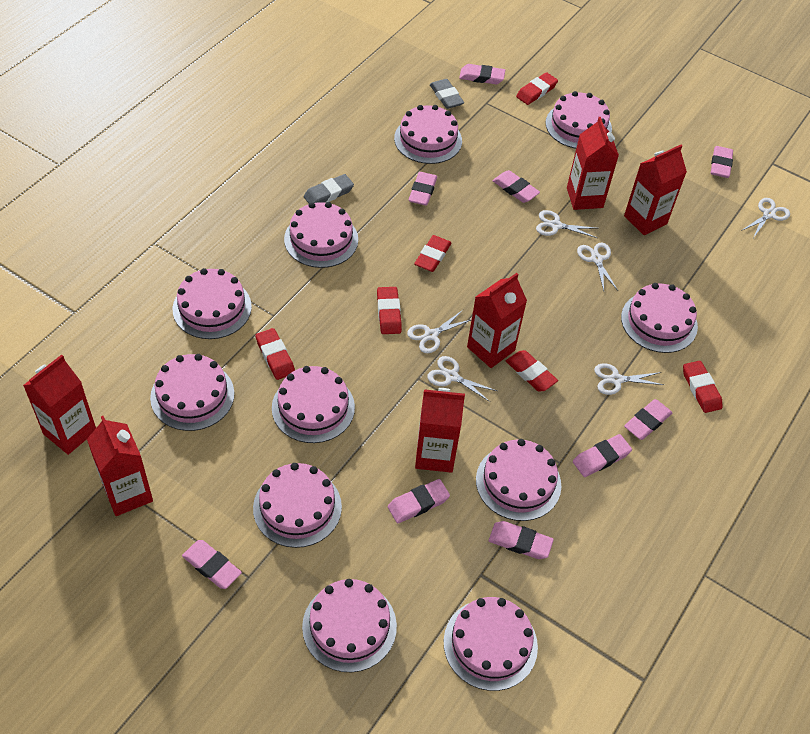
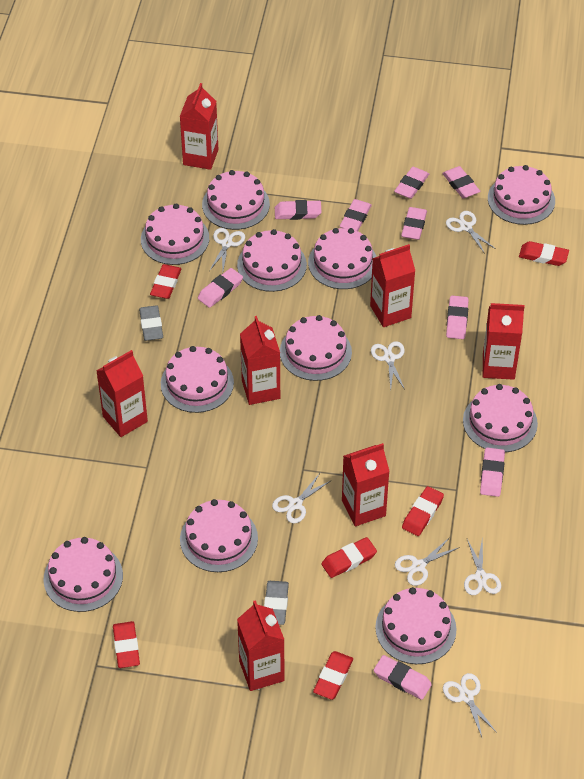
red carton: [23,354,96,455] [87,416,153,516] [415,388,465,473] [467,273,527,368] [567,117,619,210] [624,145,687,235] = 6 -> [96,350,148,437] [180,83,218,170] [237,600,285,691] [240,316,280,405] [342,443,390,526] [370,244,415,327] [483,303,525,380] = 7
white scissors: [407,310,472,353] [427,356,497,402] [536,210,597,238] [577,243,618,291] [594,363,664,395] [741,198,790,238] = 6 -> [209,228,245,271] [272,473,332,523] [371,341,405,390] [395,537,460,586] [443,673,497,739] [446,211,496,254] [464,538,501,595] = 7

